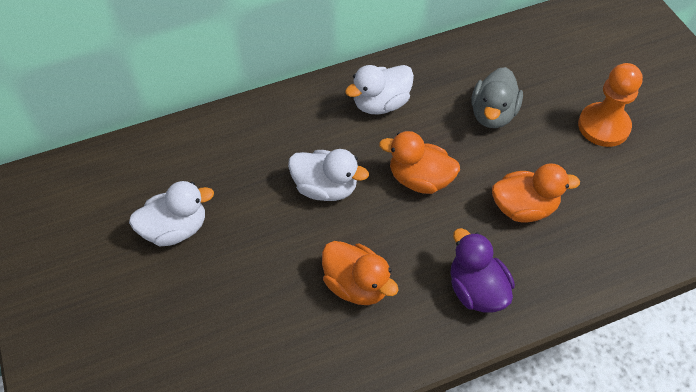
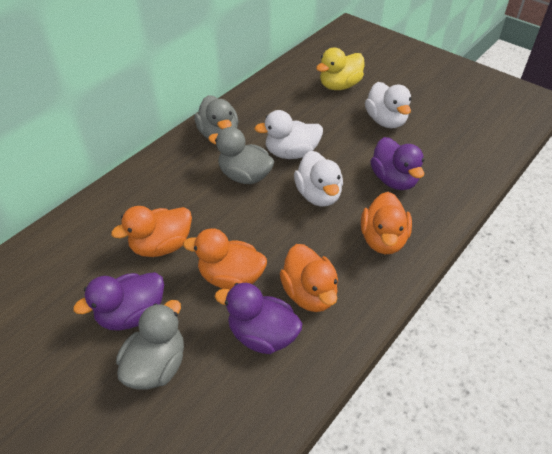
grey duck: [471,67,523,128] = 1 -> [116,300,184,390] [195,95,238,140] [208,127,275,184] = 3
orange duck: [322,241,399,305] [379,131,460,194] [492,163,580,223] = 3 -> [111,206,192,257] [183,228,267,289] [280,244,338,312] [361,192,412,254] = 4
orange pawn: [578,63,643,147] = 1 -> none = 0
purple duck: [450,228,515,313] = 1 -> [73,272,164,331] [215,283,302,354] [370,137,424,190] = 3
yellow duck: none = 0 -> [316,48,364,90] = 1

